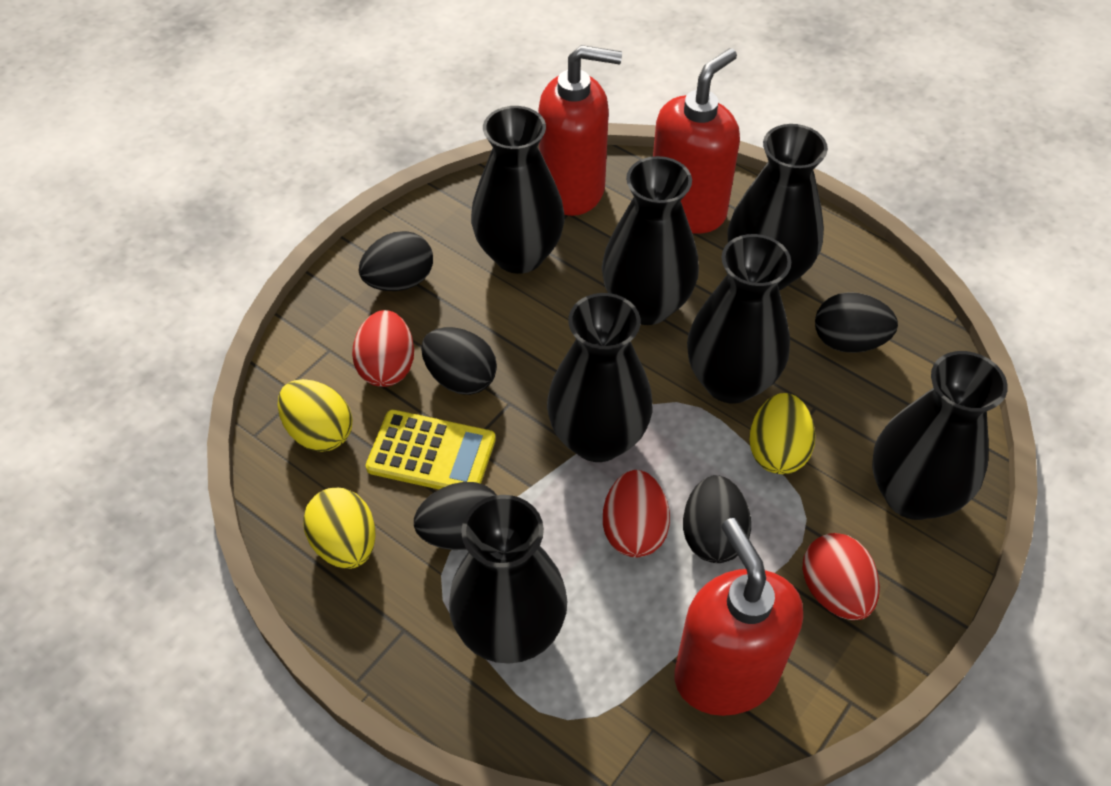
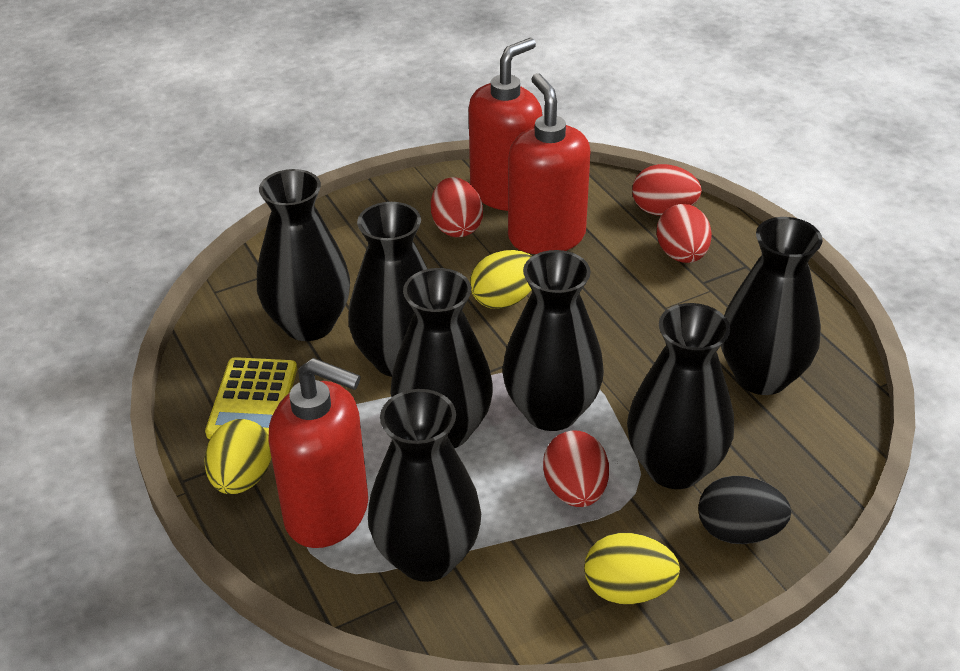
black egg: [359,231,433,291] [414,482,496,550] [421,327,497,395] [683,475,751,563] [815,292,898,353] = 5 -> [698,476,791,544] = 1
red egg: [352,310,414,387] [603,470,670,557] [802,533,880,620] = 3 -> [431,177,483,237] [543,431,609,507] [632,164,702,216] [657,204,712,263] = 4

